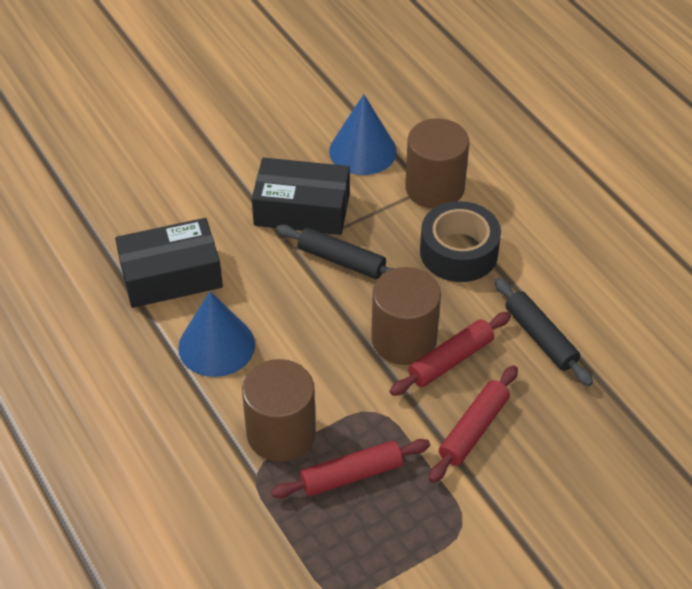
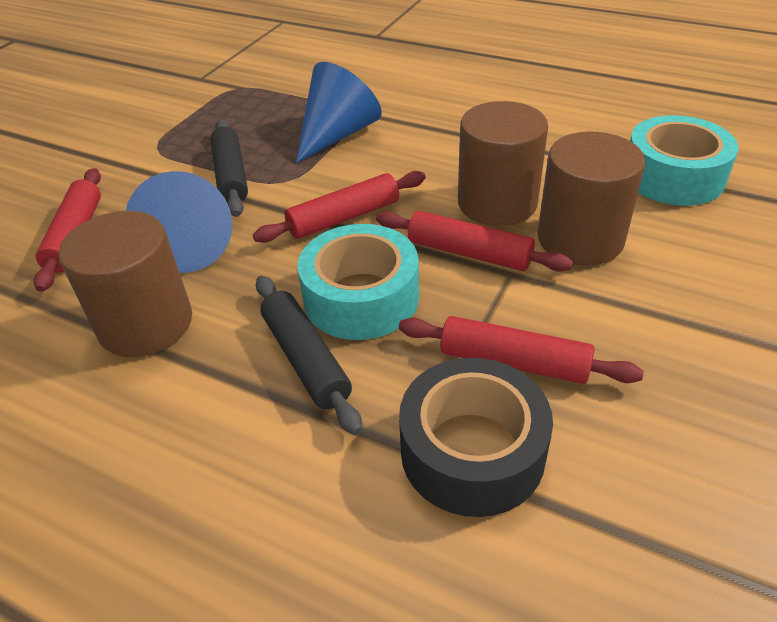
black box: [115,218,223,308] [252,157,350,235] = 2 -> none = 0
red rolling pin: [271,439,430,498] [390,312,511,396] [429,365,518,483] = 3 -> [34,168,101,292] [253,171,426,243] [376,211,573,272] [399,316,644,384] = 4
turquoise tape: none = 0 -> [298,224,419,340] [630,115,738,206] = 2

